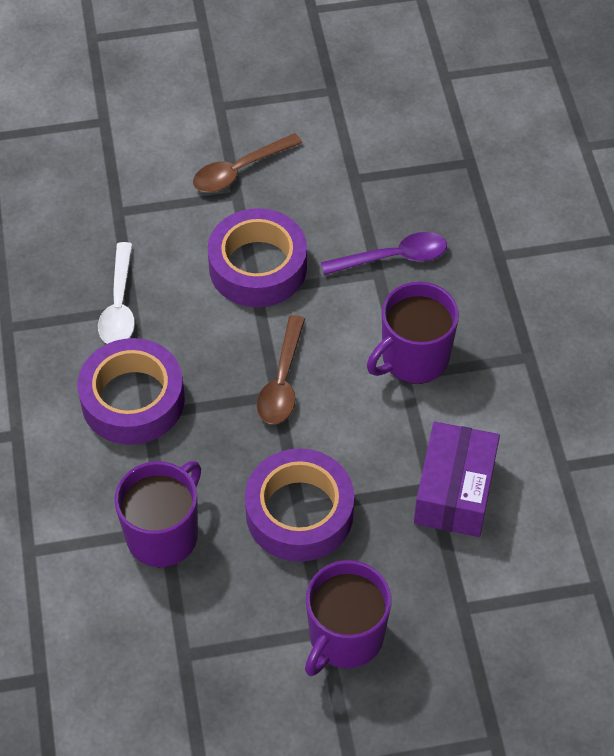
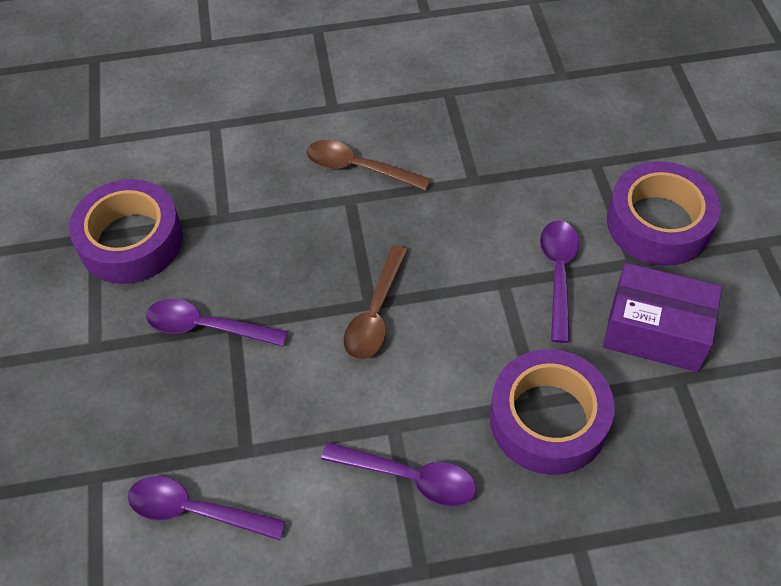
purple mug: [114,461,201,567] [305,560,392,676] [367,282,459,384] = 3 -> none = 0
purple spoon: [321,232,447,275] = 1 -> [128,476,286,540] [146,299,288,347] [321,442,476,506] [540,221,579,343] = 4
white spoon: [98,242,135,344] = 1 -> none = 0

